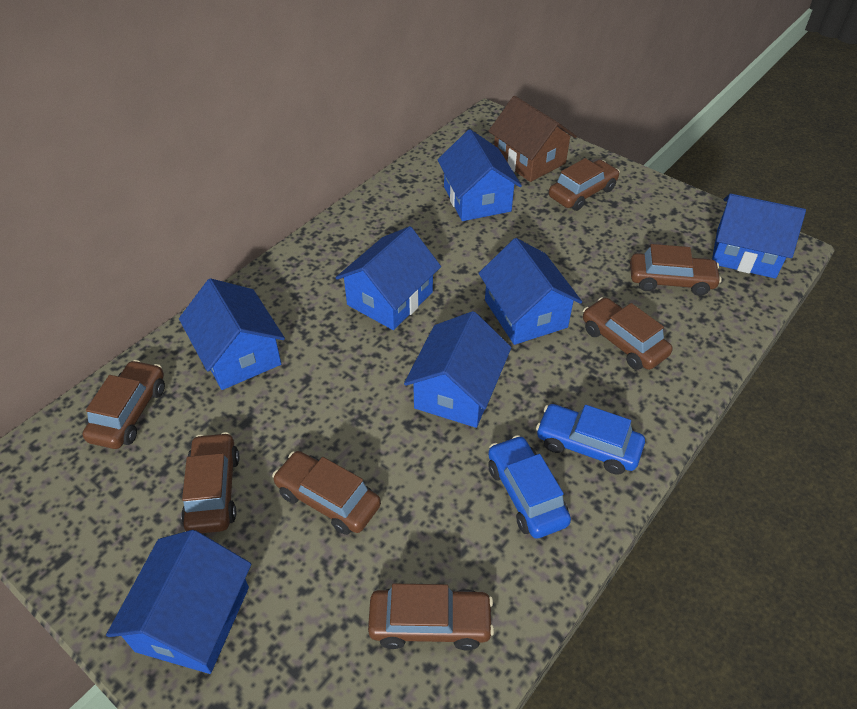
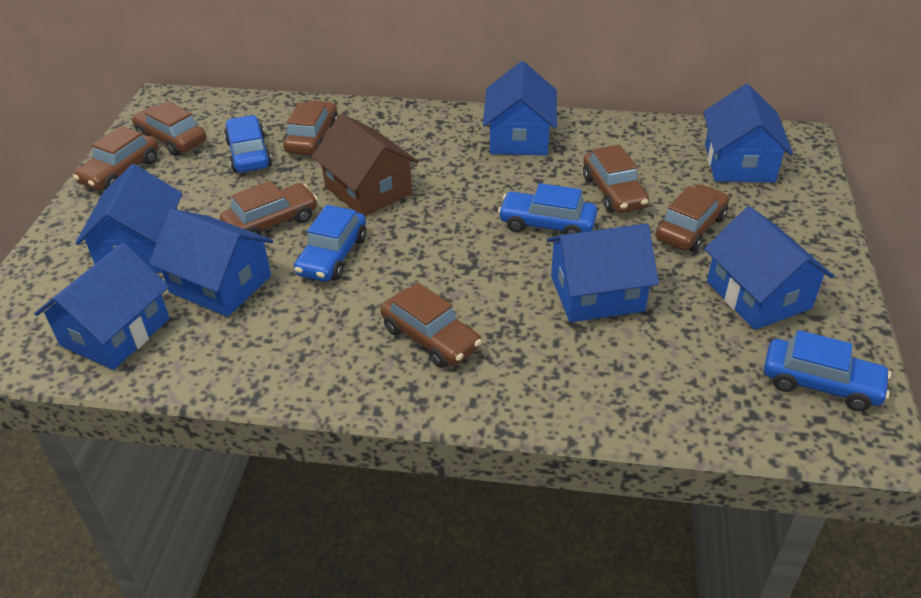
blue car: [488,435,571,539] [536,404,645,474] = 2 -> [224,115,272,173] [294,205,366,282] [498,183,597,235] [764,330,891,411] = 4

